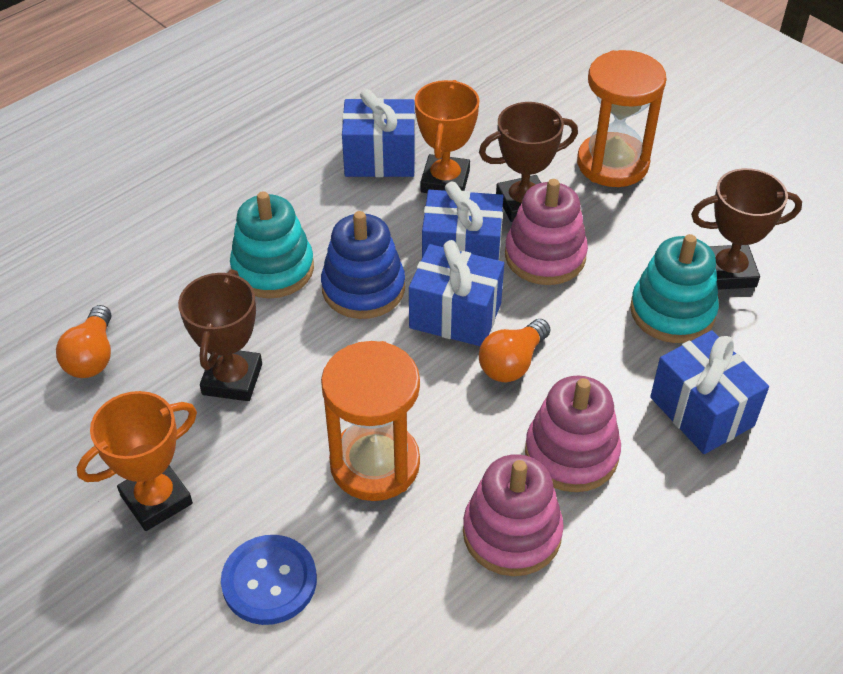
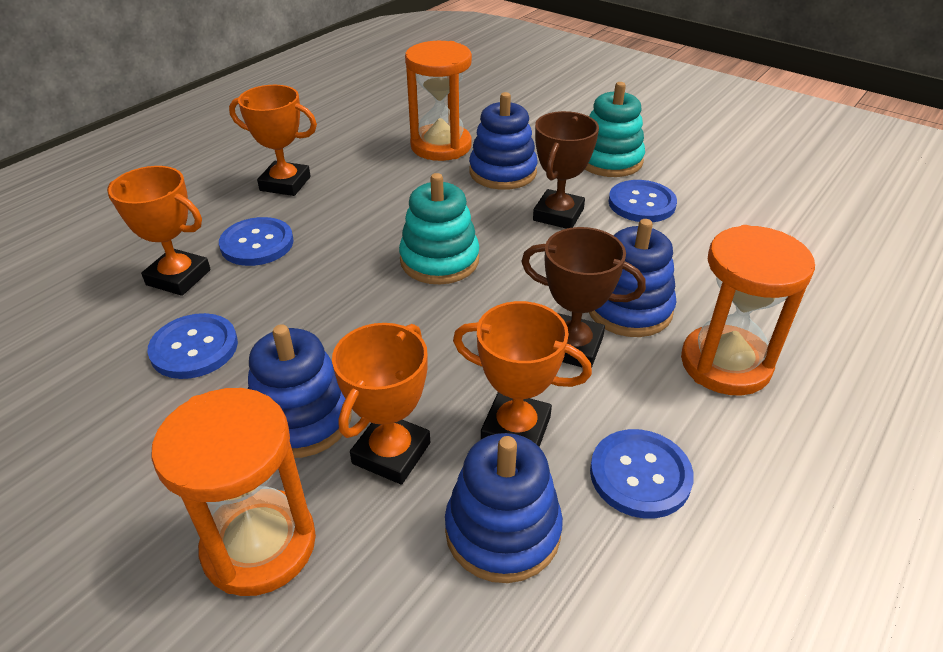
blue button: [221,535,317,625] = 1 -> [147,313,238,379] [219,217,294,266] [590,429,694,518] [609,180,677,222] = 4
blue gift: [342,89,415,177] [409,240,504,346] [422,182,503,261] [650,330,769,454] = 4 -> none = 0
blue stacking toy: [321,211,405,319] = 1 -> [248,324,352,458] [445,433,563,583] [469,92,537,190] [589,219,676,337] = 4
brown trophy: [178,269,262,401] [479,102,578,222] [691,168,802,290] = 3 -> [521,227,646,368] [533,111,599,229] = 2
orange hourglass: [321,341,420,501] [577,50,667,187] = 2 -> [151,388,316,596] [405,41,472,161] [681,225,815,396] = 3
orange light bulb: [56,305,111,378] [479,319,550,382] = 2 -> none = 0
orange trophy: [77,391,197,531] [415,80,479,193] = 2 -> [107,166,211,296] [229,85,317,196] [332,323,430,485] [453,301,592,447] = 4
pink stacking toy: [463,454,564,576] [505,179,588,285] [525,376,621,492] = 3 -> none = 0

